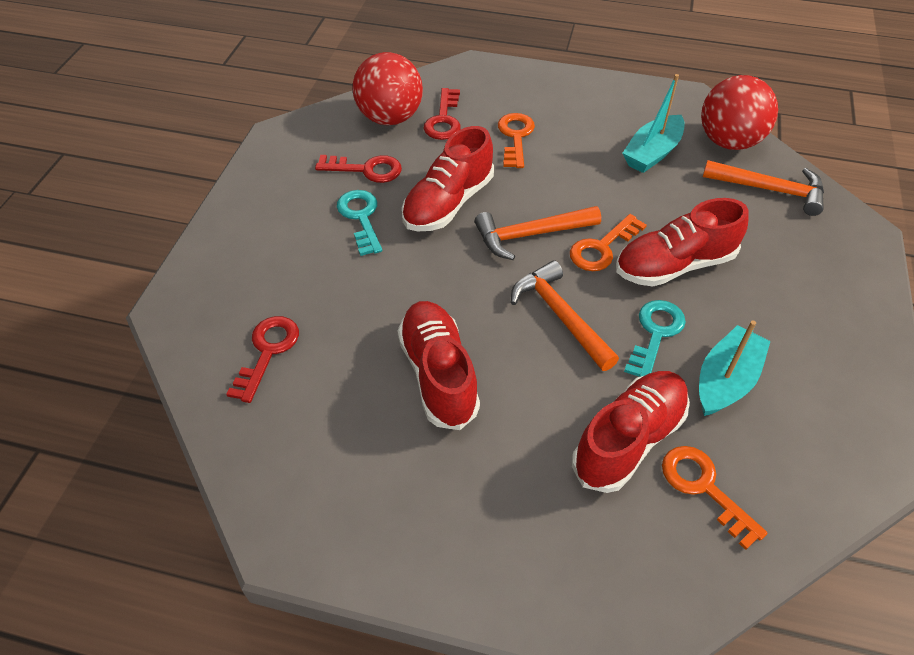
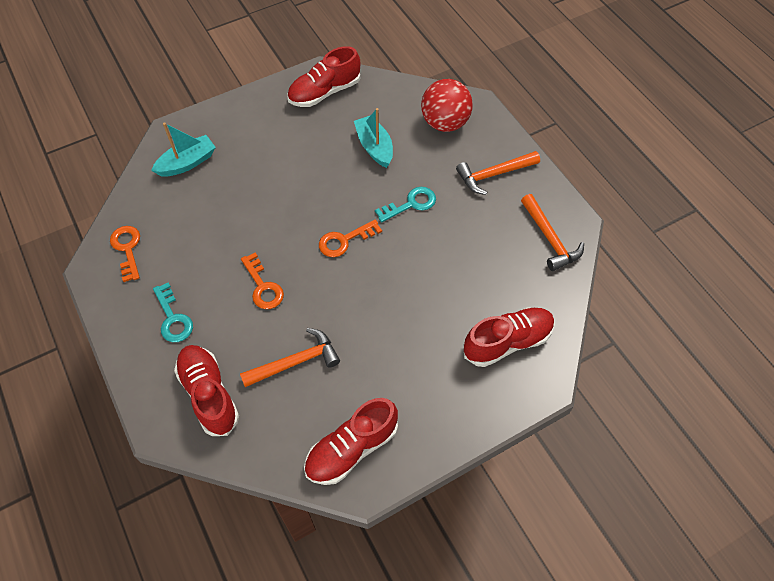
red ball: [353,52,423,125] [701,75,778,150] = 2 -> [421,79,473,132] = 1
red key: [226,316,299,403] [315,155,402,183] [424,88,461,140] = 3 -> none = 0

